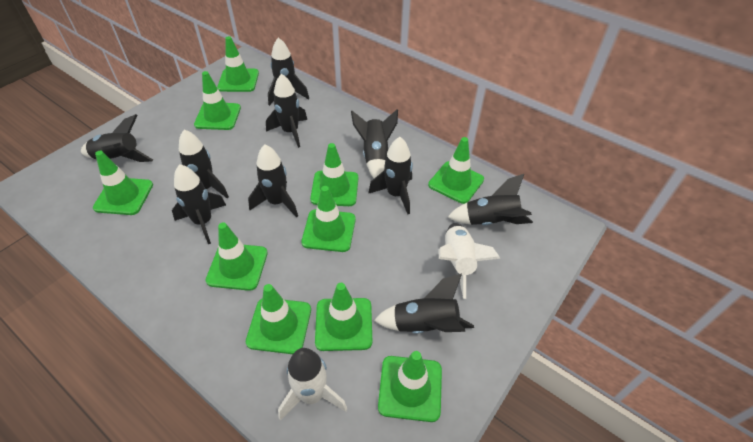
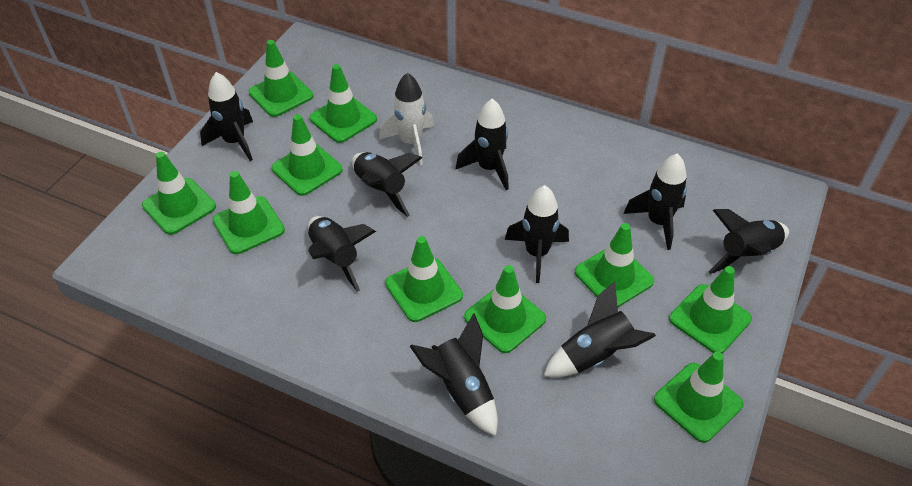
black rocket: [81,114,153,162] [172,164,226,244] [179,130,229,199] [248,145,298,218] [266,74,307,148] [268,37,309,106] [351,109,398,178] [368,137,413,214] [374,273,474,334] [448,174,533,225] = 10 -> [200,72,253,161] [308,216,376,292] [352,152,422,217] [410,313,498,436] [456,99,509,190] [505,185,569,283] [544,281,656,378] [624,154,687,250] [708,209,789,274] = 9
white rocket: [278,348,347,421] [438,223,501,299] = 2 -> [379,73,434,165] = 1

